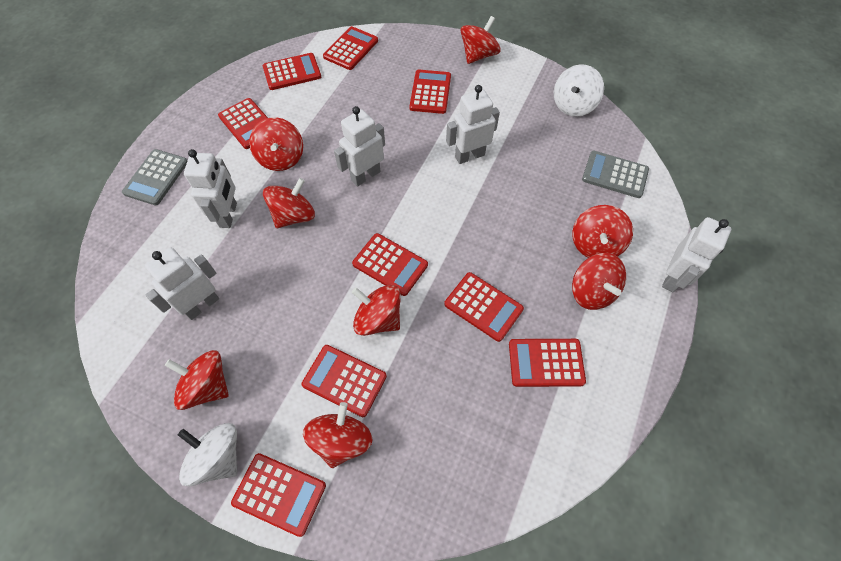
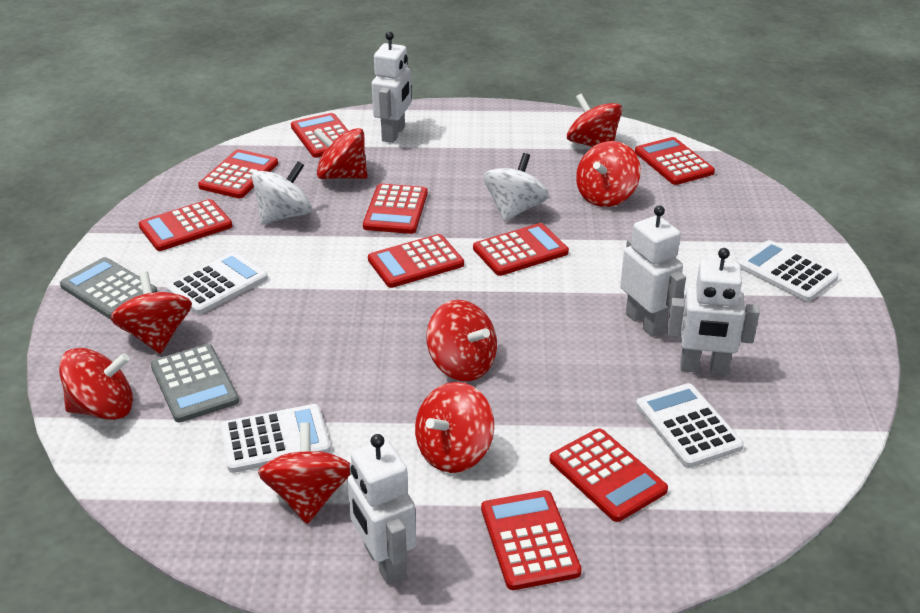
white calculator: none = 0 -> [166,252,268,314] [220,404,331,473] [636,383,744,468] [738,240,839,302] = 4
white robot: [145,248,219,320] [184,149,237,228] [334,106,385,187] [446,85,500,164] [662,217,731,292] = 5 -> [347,434,416,585] [372,32,411,143] [620,205,686,337] [667,248,760,375] = 4

